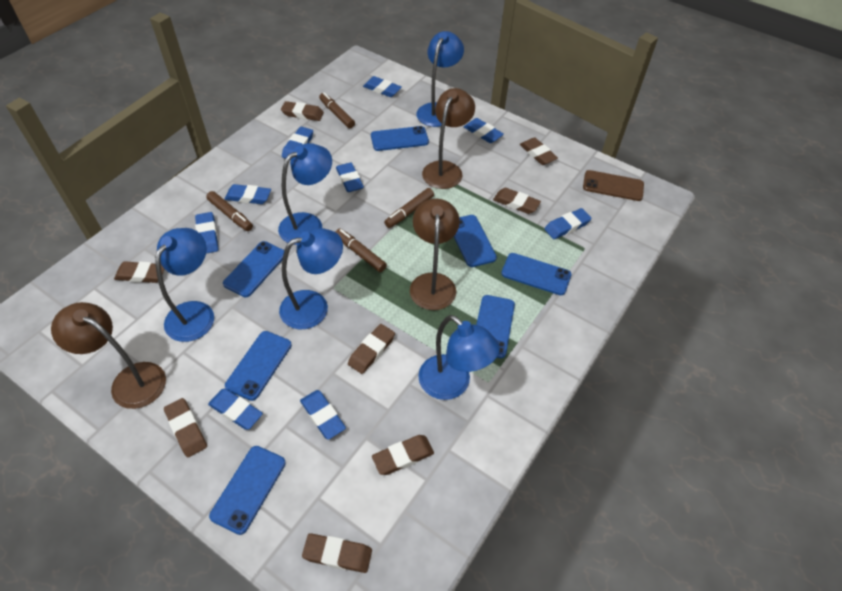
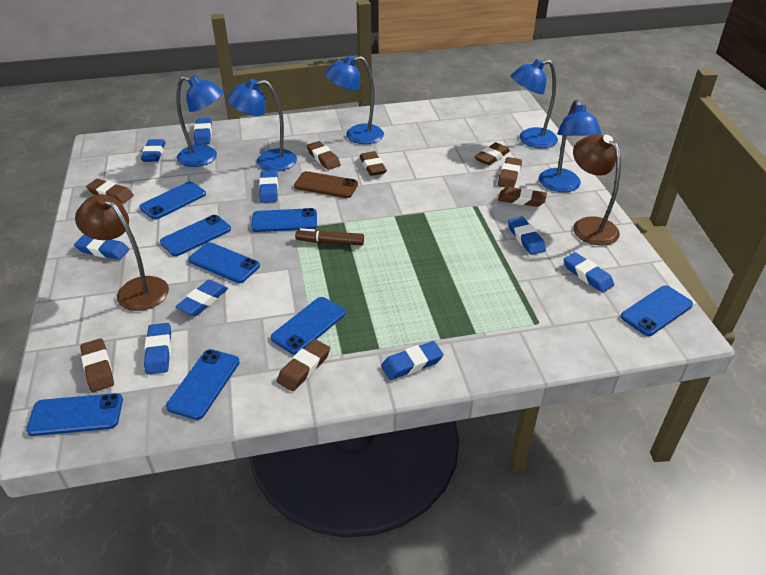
blue phone: [209,446,286,535] [223,241,284,297] [225,331,292,401] [371,126,429,151] [454,215,497,267] [476,295,515,358] [501,253,571,295] = 7 -> [26,393,123,436] [139,182,206,220] [160,215,231,256] [166,349,240,420] [188,242,260,283] [251,208,317,232] [271,297,345,355] [621,286,693,336] = 8
brown lamp: [51,302,166,409] [410,199,460,310] [422,88,475,189] = 3 -> [75,194,169,311] [573,134,621,246] = 2
brown marker: [206,191,253,231] [319,93,355,128] [336,229,387,272] [384,188,434,228] = 4 -> [295,228,364,245] = 1

